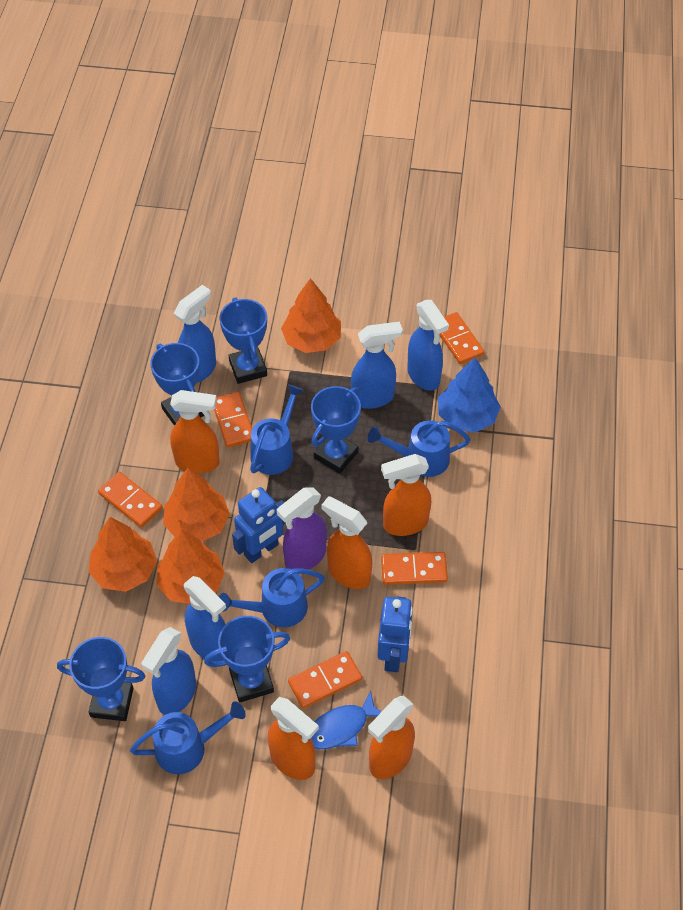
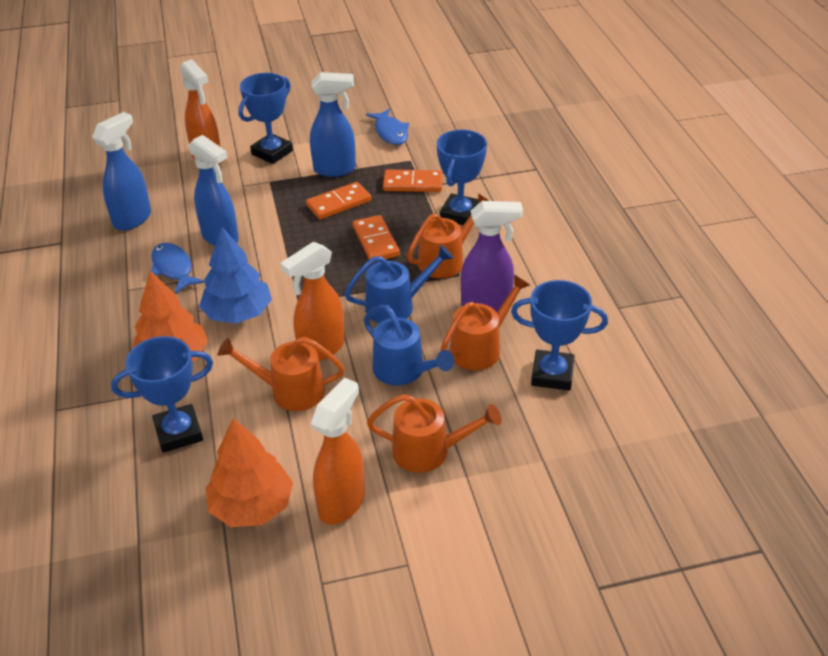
blue fish: [311,690,382,749] = 1 -> [151,243,205,294] [366,109,409,145] = 2
blue robot: [232,487,285,563] [377,597,413,672] = 2 -> none = 0
blue spray bottle: [141,627,196,715] [174,285,216,383] [184,576,226,662] [351,322,403,409] [407,300,449,391] = 5 -> [92,112,151,231] [189,135,239,246] [310,72,356,177] = 3
blue trophy: [57,637,145,721] [150,343,204,426] [204,616,290,702] [219,297,267,384] [311,386,361,474] = 5 -> [111,336,213,453] [238,73,293,164] [437,130,487,225] [511,280,608,391] = 4
blue watering can: [130,701,246,774] [219,568,325,627] [250,384,303,475] [368,420,471,477] = 4 -> [344,245,454,323] [364,305,454,385] = 2
orange domino: [98,472,163,527] [214,392,252,448] [288,651,362,708] [381,552,448,585] [440,312,484,364] = 5 -> [306,182,371,219] [353,215,400,260] [383,169,443,192] = 3
orange spray bottle: [170,390,220,473] [268,697,319,780] [321,496,372,589] [368,696,415,779] [381,454,431,536] = 5 -> [180,59,221,164] [280,241,345,361] [311,378,365,525] = 3
orange tree: [89,517,157,592] [157,530,225,604] [163,468,230,542] [281,278,341,353] = 4 -> [133,271,208,361] [206,418,293,527] = 2
orange watering can: none = 0 -> [218,337,345,411] [367,394,502,473] [407,194,489,278] [441,275,530,370] = 4

